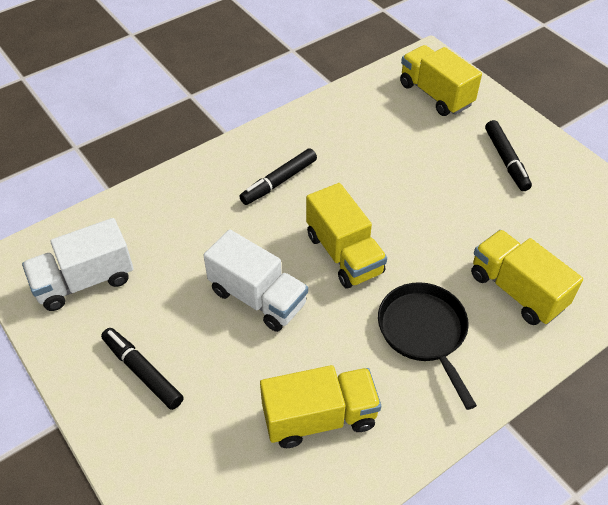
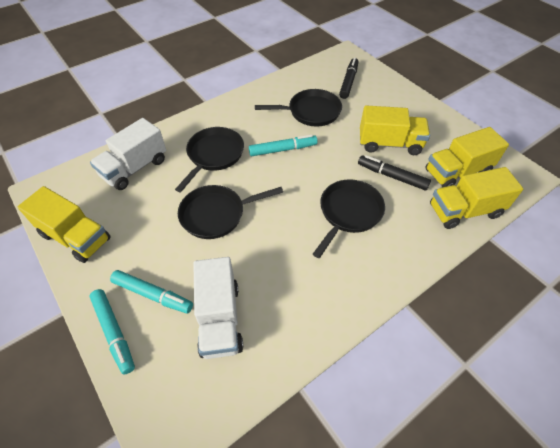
black marker: [101,328,183,410] [239,148,317,205] [485,120,532,191] = 3 -> [339,57,358,99] [358,155,431,191] = 2
black pan: [378,282,477,410] = 1 -> [175,127,244,192] [178,185,283,239] [255,89,342,126] [313,180,385,258] = 4
turquoise marker: none = 0 -> [89,289,135,375] [110,270,193,314] [249,134,317,156] = 3

